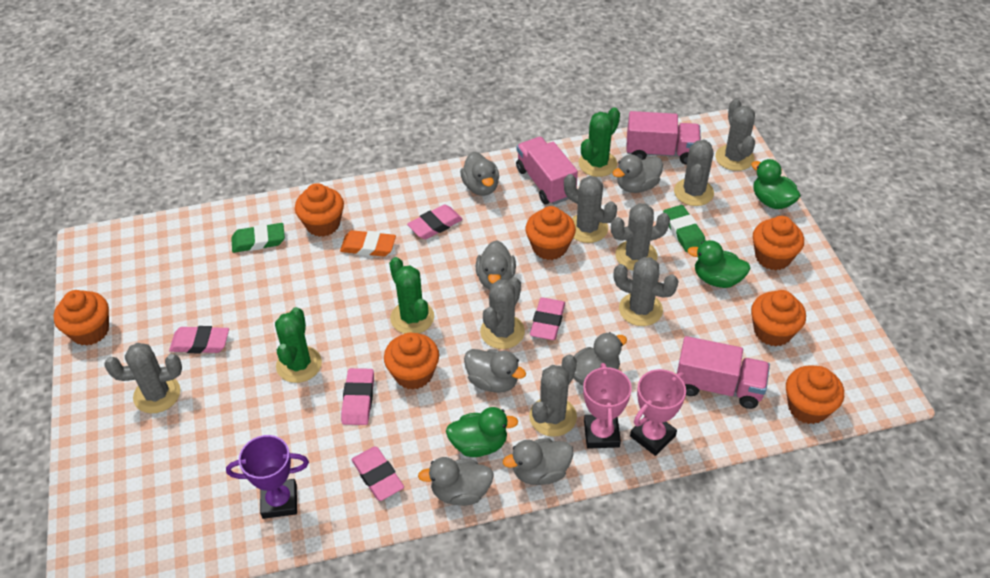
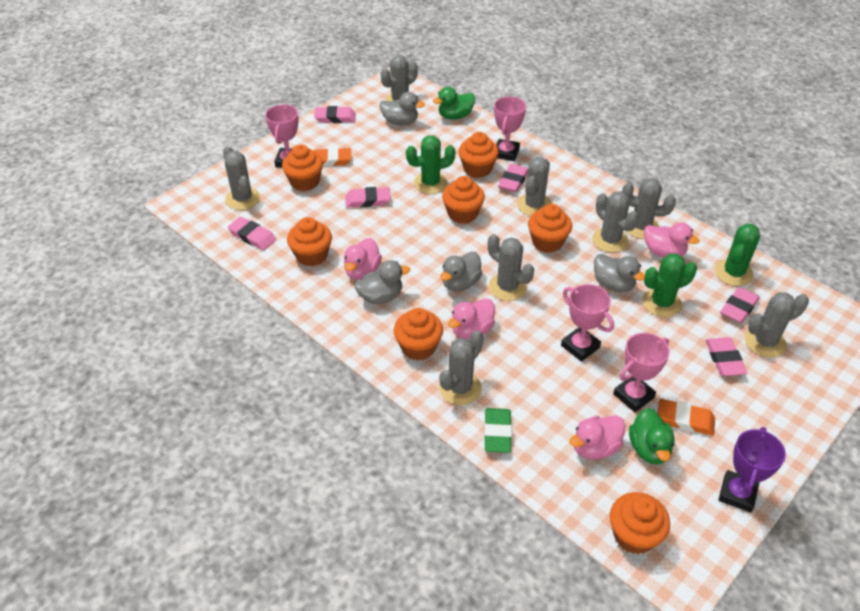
green duck: [446,407,518,457] [688,240,751,288] [751,159,801,209] = 3 -> [433,87,475,120] [629,408,674,465] = 2
green eraser: [231,223,285,253] [663,205,706,252] = 2 -> [484,408,512,453] = 1
grey duck: [418,457,494,506] [460,152,499,196] [464,349,526,393] [476,240,516,290] [503,438,574,485] [573,332,627,385] [612,154,663,193] = 7 -> [355,260,410,304] [380,92,425,125] [440,252,482,291] [594,254,645,292] = 4
orange eraser: [340,230,396,257] = 1 -> [314,148,351,167] [658,399,715,436] = 2
pink duck: none = 0 -> [344,238,382,280] [448,298,495,339] [569,416,625,460] [644,223,699,258] = 4
pink eraser: [169,326,229,353] [341,368,374,425] [351,447,404,501] [407,204,463,239] [530,297,565,340] = 5 -> [228,217,276,250] [314,106,356,123] [345,187,391,208] [498,164,528,192] [705,337,747,376] [720,287,759,323] = 6
pink trophy: [583,363,632,449] [630,369,686,456] = 2 -> [265,104,299,168] [494,96,526,161] [561,284,614,362] [613,333,670,412] = 4
pink truck: [516,137,578,205] [626,111,701,165] [677,336,770,409] = 3 -> none = 0

